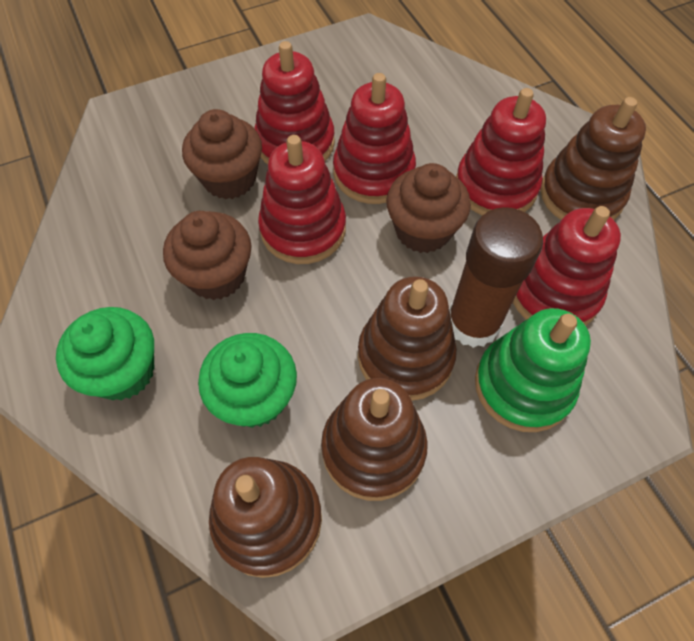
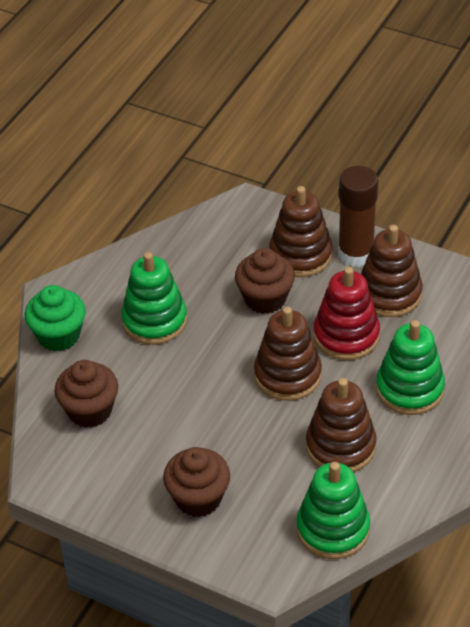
green cupcake: [56,307,154,401] [198,333,297,428] = 2 -> [25,285,86,351] = 1
green stacking toy: [475,308,591,432] = 1 -> [121,252,187,345] [296,462,370,559] [376,320,445,415] = 3
red stacking toy: [254,41,335,164] [258,135,346,264] [333,73,416,204] [456,88,546,216] [513,206,621,326] = 5 -> [314,267,380,360] = 1

